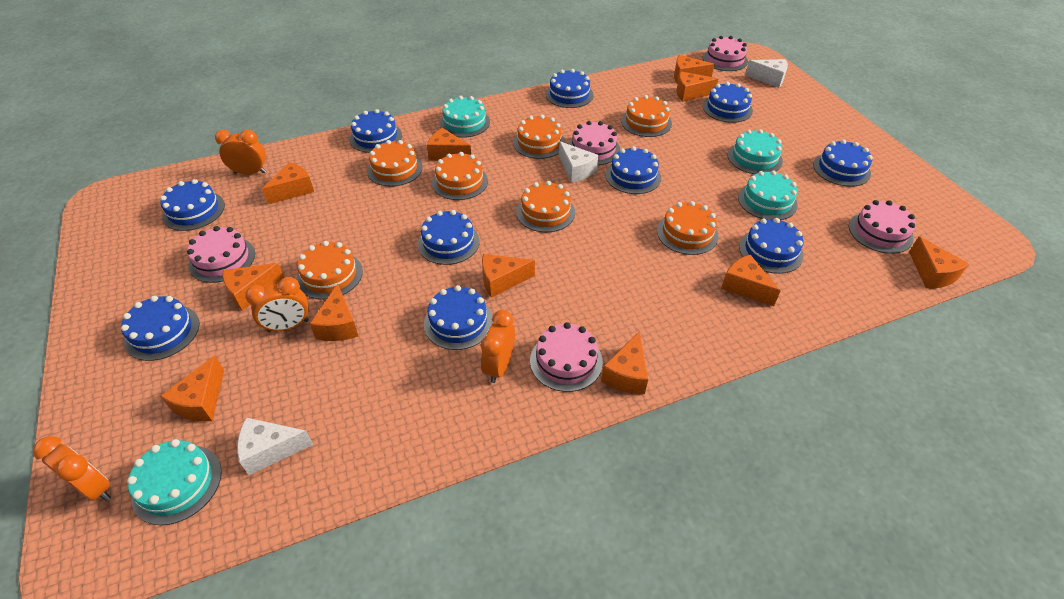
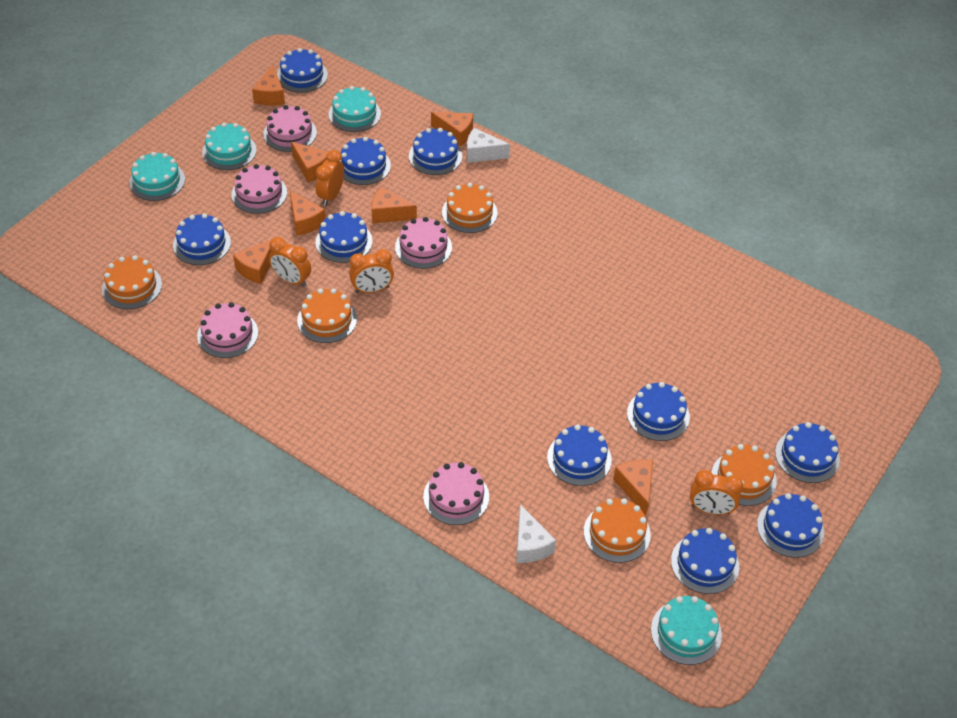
orange cake: [296,241,363,300] [367,140,423,187] [432,152,488,200] [513,115,565,159] [516,181,575,232] [621,95,672,137] [657,201,719,255] = 7 -> [102,255,162,309] [297,289,357,343] [442,183,498,233] [584,498,651,563] [711,444,777,506] = 5
orange cheese: [160,355,224,422] [223,263,284,311] [262,162,314,204] [310,284,358,341] [427,128,471,161] [482,254,535,298] [601,331,648,394] [674,55,715,84] [677,72,718,102] [721,254,780,306] [909,236,969,289] = 11 -> [233,239,272,284] [252,65,285,106] [290,191,326,236] [291,142,328,183] [371,187,417,223] [431,112,473,147] [613,460,653,516] = 7
white cheese: [237,418,314,475] [559,141,598,183] [745,59,788,88] = 3 -> [467,128,510,163] [516,505,556,563] = 2

